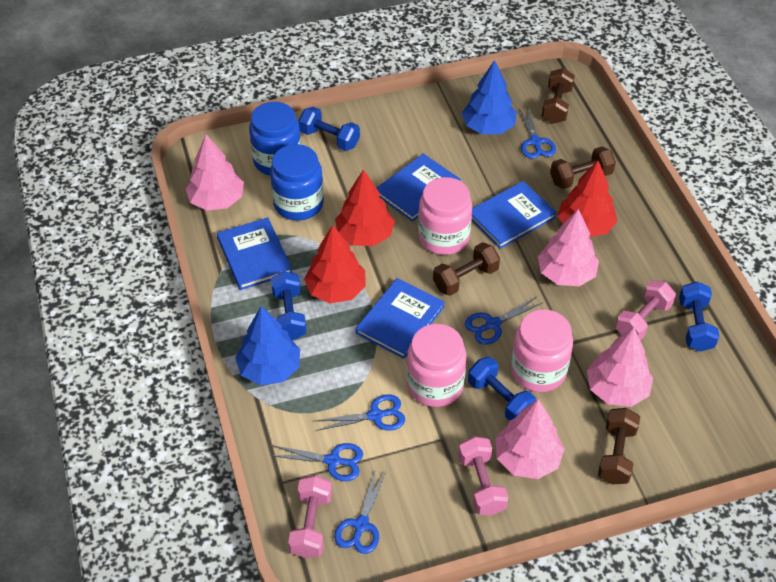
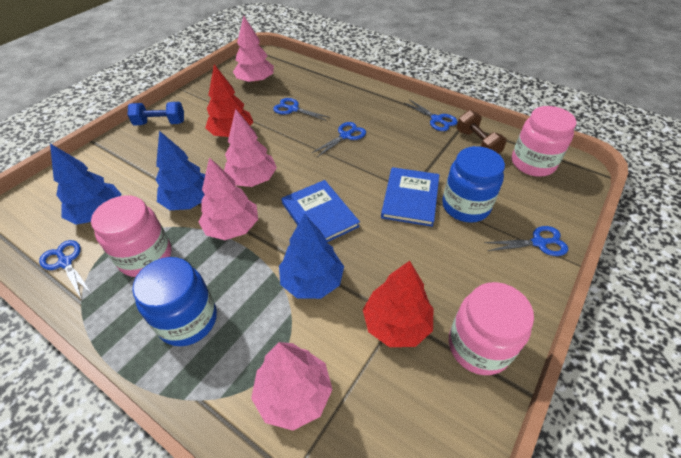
blue book: [217,217,292,290] [355,278,445,359] [377,153,461,222] [472,181,557,249] = 4 -> [281,180,360,242] [381,167,439,227] = 2
blue dumbbell: [271,271,307,340] [298,107,360,151] [468,357,536,421] [679,281,719,352] = 4 -> [128,102,184,125] = 1
blue tree: [235,306,300,385] [462,60,517,134] = 2 -> [50,143,121,225] [156,131,205,210] [279,214,344,299] = 3
brown dumbbell: [433,242,500,296] [542,68,575,124] [550,147,616,189] [598,408,640,484] = 4 -> [457,110,507,154] = 1
pink dumbbell: [288,475,332,558] [458,436,508,516] [615,280,676,341] = 3 -> none = 0
red tree: [304,225,365,303] [335,169,395,246] [558,161,617,237] = 3 -> [205,64,253,137] [363,261,433,347] = 2

